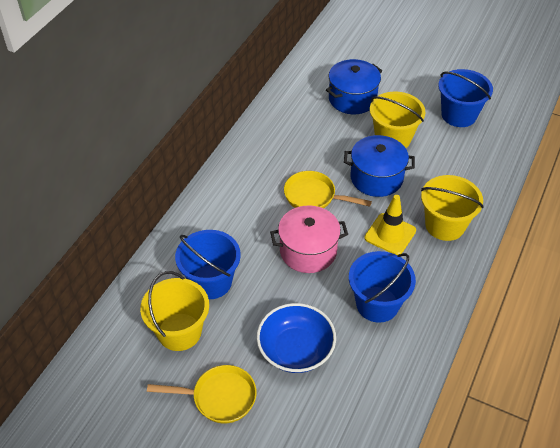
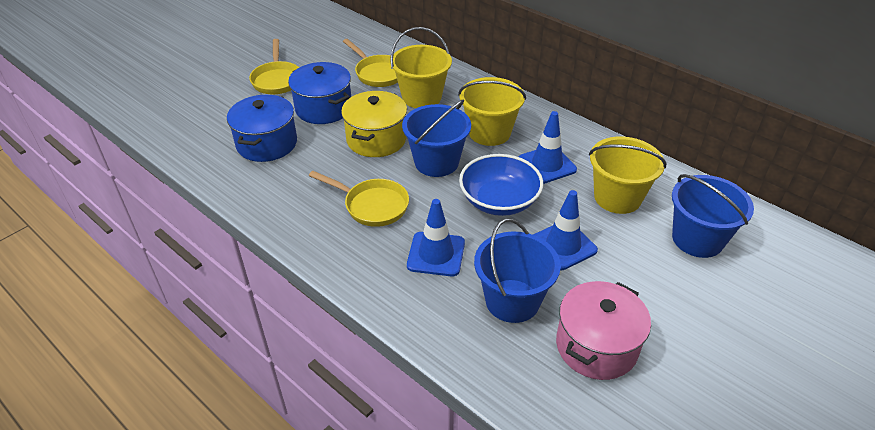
blue traffic cone: none = 0 -> [407,199,465,276] [519,111,577,184] [533,190,598,270] = 3
yellow pan: [147,365,257,424] [284,171,372,208] = 2 -> [249,39,299,94] [309,171,409,227] [343,39,398,87] = 3
yellow pot: none = 0 -> [341,91,407,157] = 1
yellow traffic cone: [364,195,416,255] = 1 -> none = 0

